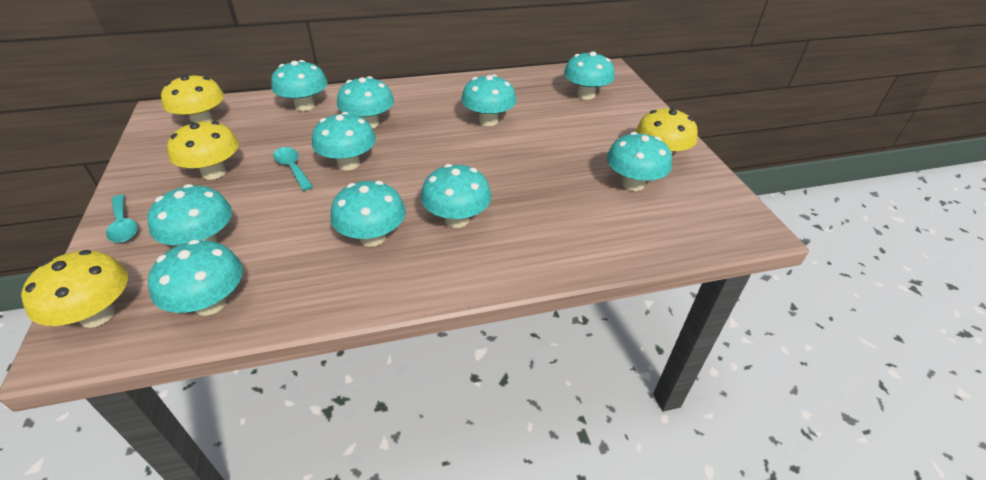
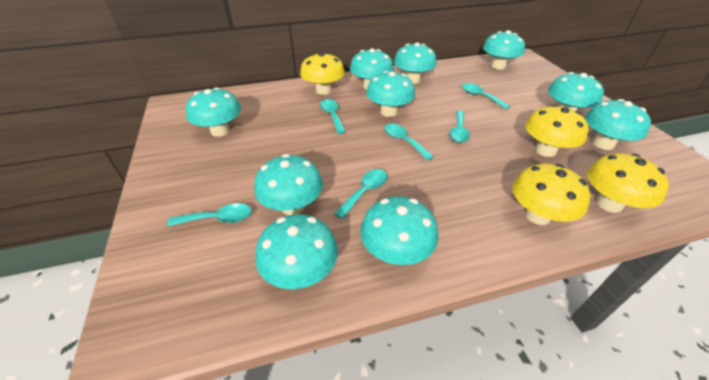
turquoise spoon: [106,195,137,243] [273,147,313,191] = 2 -> [167,203,252,226] [320,99,346,134] [334,169,387,219] [384,124,434,160] [450,110,470,143] [462,83,510,109] = 6

